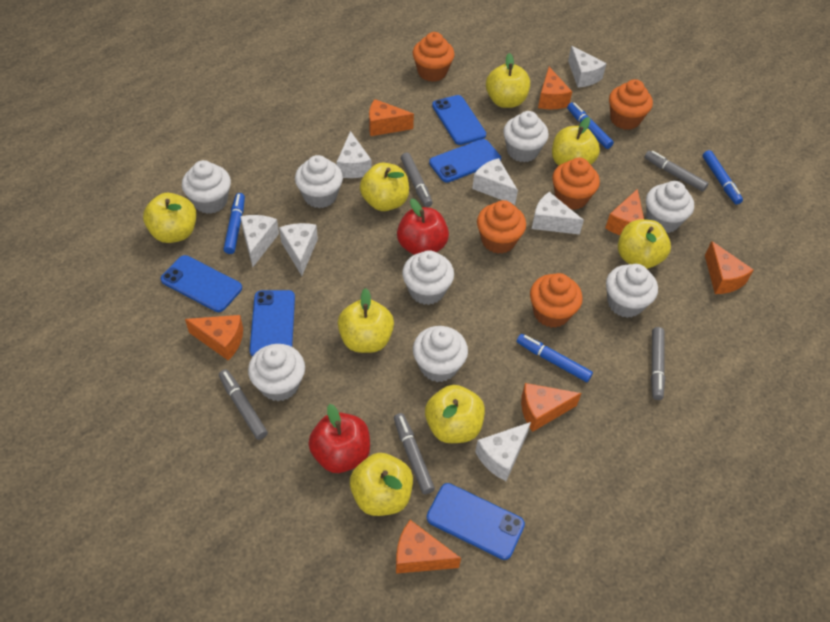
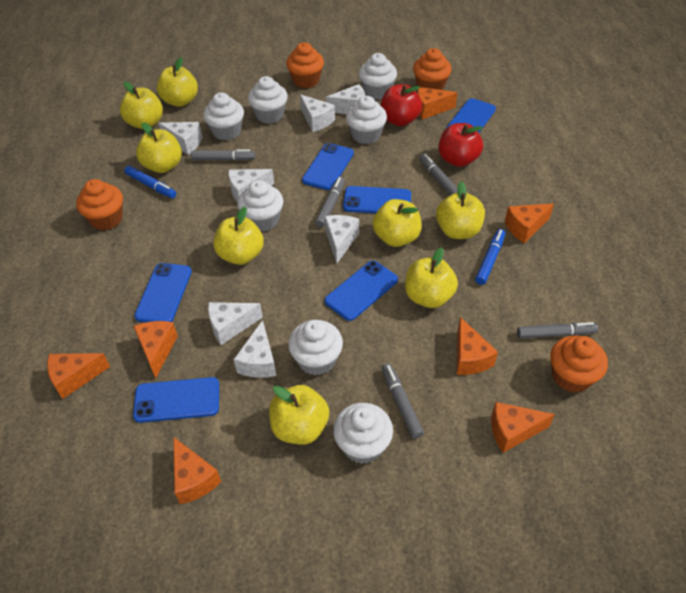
blue marker: [223,193,245,254] [517,334,593,382] [567,102,614,149] [703,150,743,205] = 4 -> [124,165,176,198] [475,229,505,285] = 2
blue phone: [161,255,242,312] [250,290,295,357] [427,483,525,560] [429,139,501,183] [432,95,486,145] = 5 -> [133,377,219,423] [134,263,192,323] [302,143,354,190] [325,261,398,321] [343,186,411,213] [446,98,496,133] = 6
orange cupcake: [413,32,455,82] [477,200,526,254] [530,273,583,328] [552,158,600,210] [609,79,653,130] = 5 -> [76,179,123,230] [286,42,324,88] [413,48,452,90] [550,335,608,393] = 4
white cupcake: [182,160,231,214] [248,344,305,401] [295,155,343,208] [402,250,454,305] [413,326,468,382] [503,111,549,162] [606,264,658,318] [646,181,694,233] = 8 -> [203,92,244,141] [237,180,283,232] [248,76,288,124] [288,320,343,376] [333,403,393,464] [346,96,387,144] [359,53,397,100] = 7

